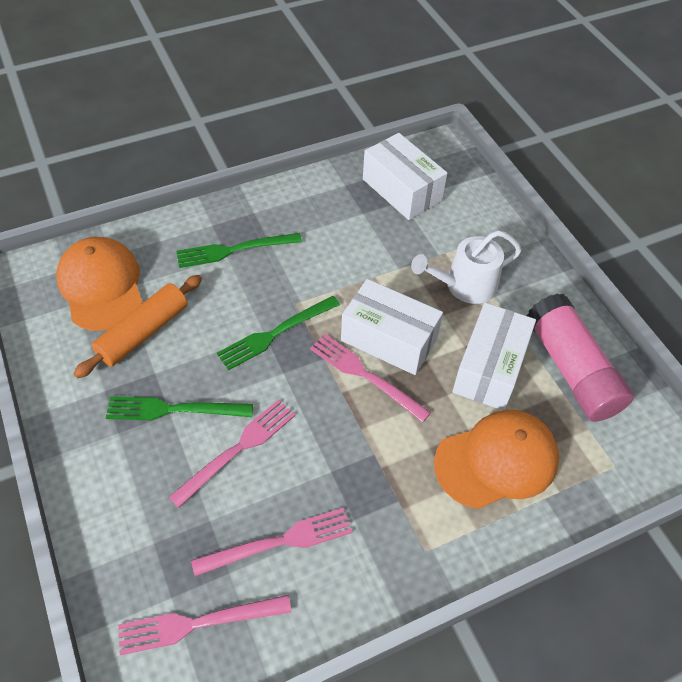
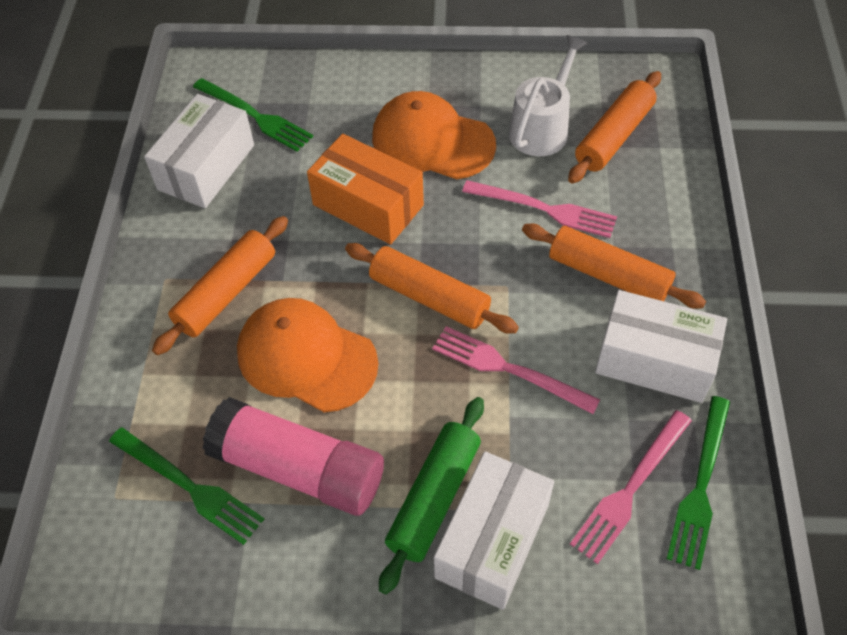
green rolling pin: none = 0 -> [379,397,484,594] = 1
orange box: none = 0 -> [307,134,424,245] = 1
orange rolling pin: [74,275,202,378] = 1 -> [152,216,288,355] [345,243,519,333] [522,223,706,309] [568,71,661,184] = 4
pink fork: [118,595,291,655] [169,399,296,508] [191,508,352,576] [310,334,431,423] = 4 -> [432,326,600,414] [462,180,617,238] [570,410,692,564] = 3

